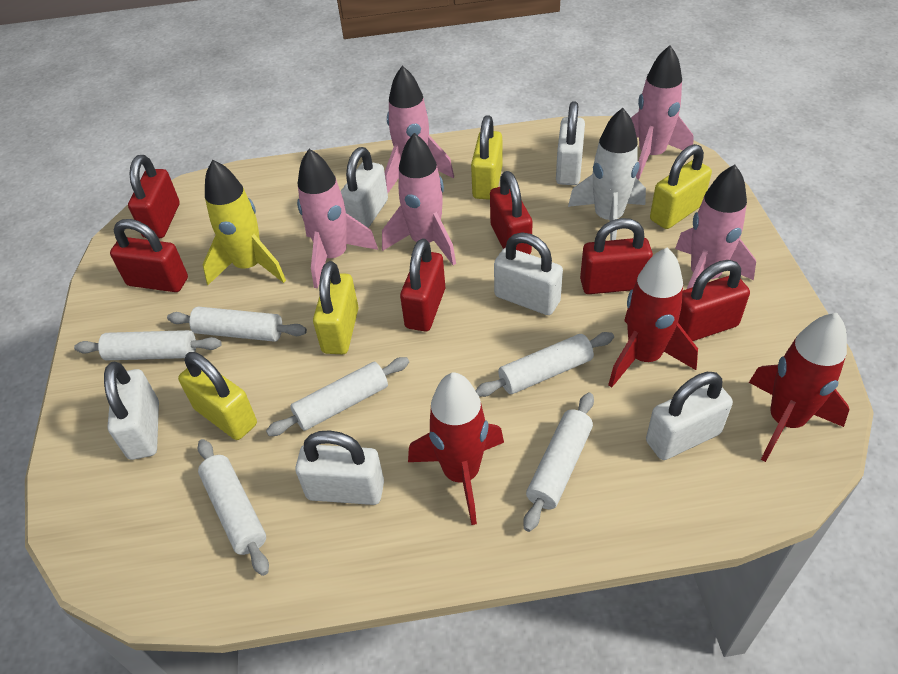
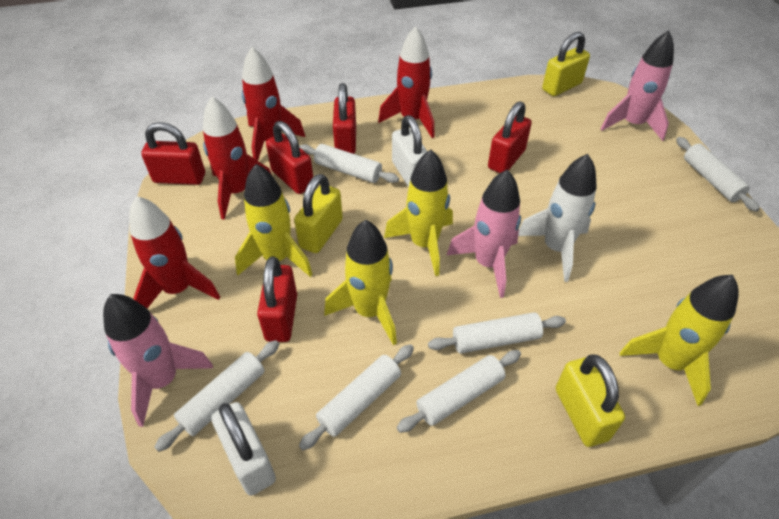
pink rocket: [297,149,378,288] [382,133,456,266] [385,66,454,193] [631,45,694,180] [675,165,756,289] = 5 -> [103,294,213,427] [447,170,521,298] [601,31,674,141] = 3
red padlock: [110,219,188,292] [128,155,180,238] [400,238,445,331] [490,171,533,254] [580,218,653,294] [678,260,750,341] = 6 -> [141,122,205,185] [257,257,297,342] [266,121,313,194] [333,83,356,154] [488,101,532,173] = 5
red rocket: [408,372,504,525] [608,247,698,388] [749,313,849,462] = 3 -> [129,196,220,308] [203,97,272,220] [242,47,305,161] [378,26,435,138] = 4
white padlock: [104,361,159,460] [295,430,384,505] [341,147,388,228] [494,233,563,315] [556,101,585,185] [646,372,733,460] = 6 -> [211,402,276,496] [392,115,428,187] = 2
yellow padlock: [178,352,257,440] [313,261,358,354] [471,115,503,200] [650,144,712,229] = 4 -> [294,174,343,253] [542,32,590,96] [556,354,625,447] = 3
yellow rocket: [203,160,286,285] = 1 -> [235,164,313,277] [324,220,397,345] [384,150,453,276] [620,275,739,406] = 4

